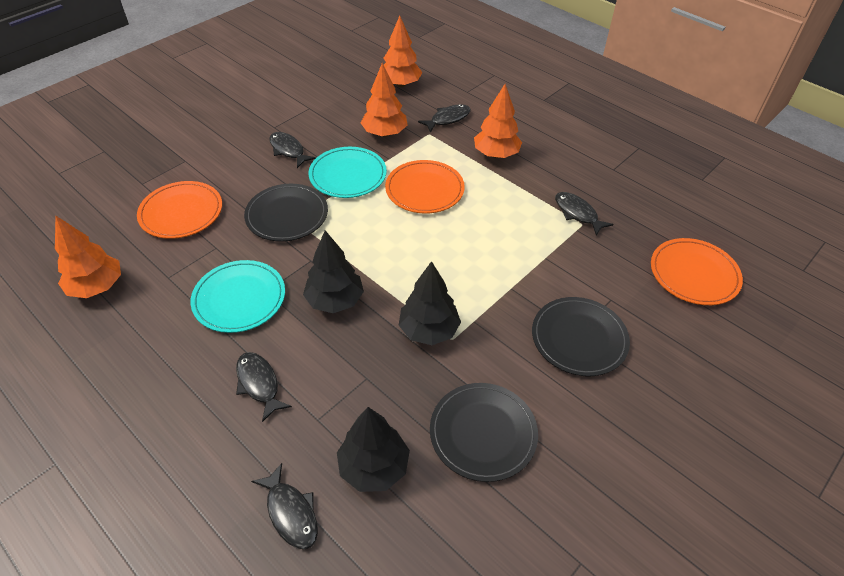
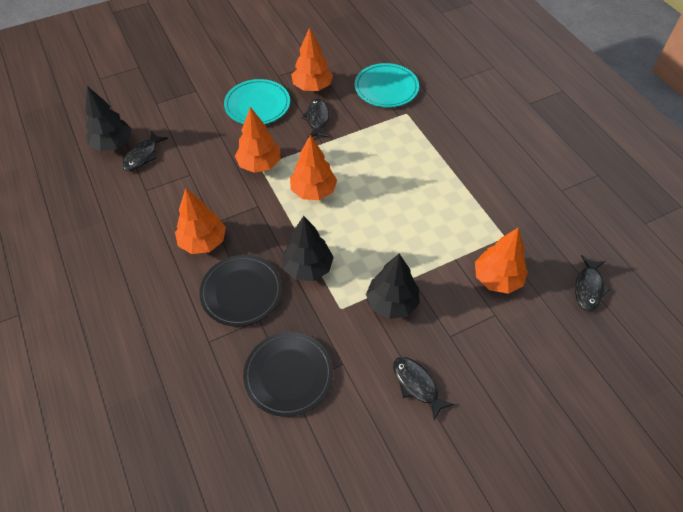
black fish: [236,352,292,422] [251,463,318,550] [269,132,316,168] [418,104,471,133] [555,192,614,236] = 5 -> [122,131,168,171] [302,98,329,138] [393,357,455,421] [575,255,610,311] = 4
black plate: [244,184,328,242] [430,383,538,482] [532,297,630,376] = 3 -> [199,255,282,327] [243,332,333,417] = 2
orange plate: [137,181,222,239] [385,160,465,214] [651,238,743,305] = 3 -> none = 0
orange tree: [55,216,121,298] [361,63,407,137] [384,16,423,87] [474,84,522,158] = 4 -> [175,188,226,254] [235,107,280,173] [290,135,337,200] [291,27,333,91] [475,227,528,294] = 5

